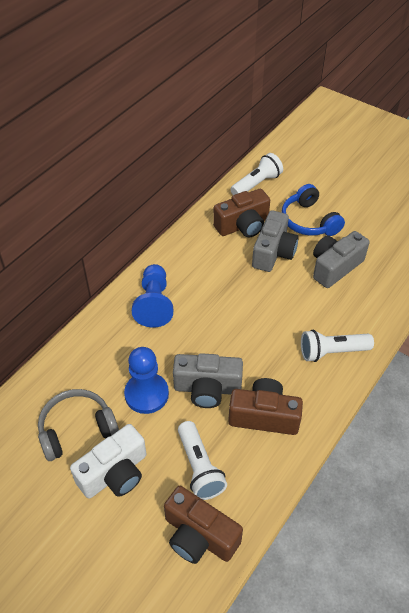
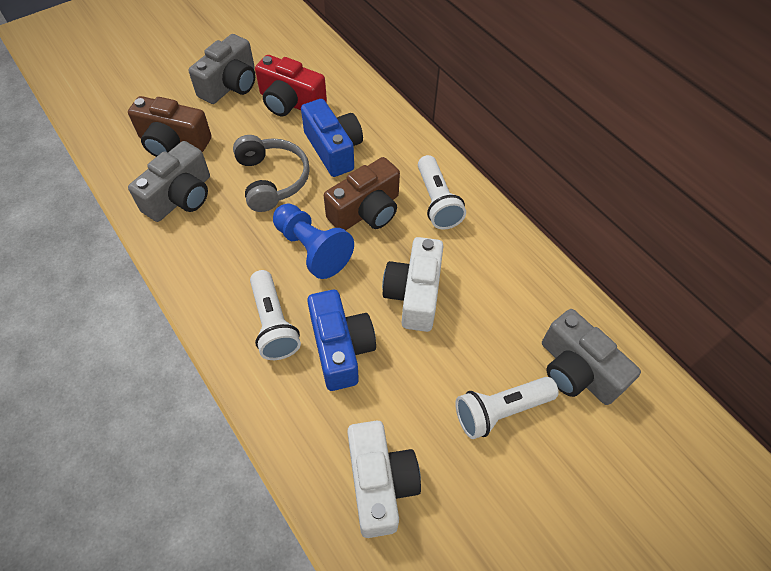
blue camera: none = 0 -> [301,99,363,177] [307,290,376,391] = 2
blue headphones: [282,184,345,236] = 1 -> none = 0
blue pawn: [124,347,169,414] [132,264,173,328] = 2 -> [273,204,354,279] = 1
brown camera: [164,486,243,564] [213,189,270,237] [228,378,303,435] = 3 -> [128,96,212,157] [324,157,400,231] = 2
red camera: none = 0 -> [255,55,327,116] = 1
white camera: [70,424,146,499] = 1 -> [347,421,421,538] [382,237,443,332] = 2

